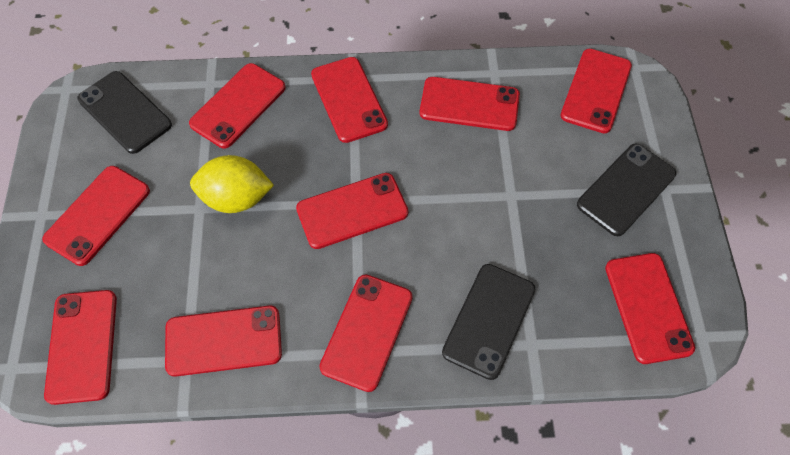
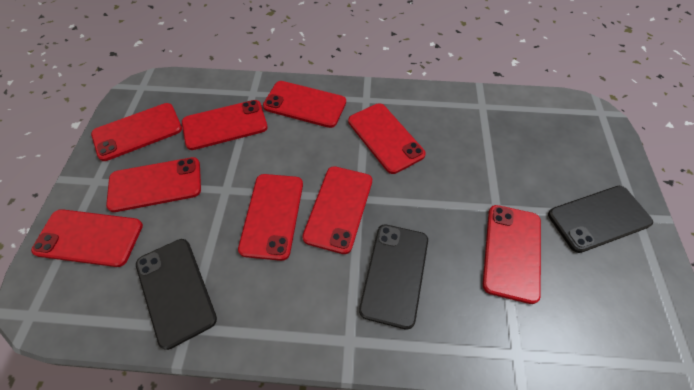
red phone: [42,166,150,266] [44,290,117,405] [165,306,282,377] [189,63,286,148] [296,173,408,249] [311,57,388,143] [319,274,413,392] [420,77,520,131] [561,49,632,133] [605,253,695,364] = 10 -> [31,209,143,267] [91,103,182,161] [106,157,201,212] [182,100,268,150] [238,174,303,261] [263,81,346,128] [302,166,372,254] [348,103,426,174] [483,205,541,304] = 9
yellow lemon: [190,155,274,213] = 1 -> none = 0

